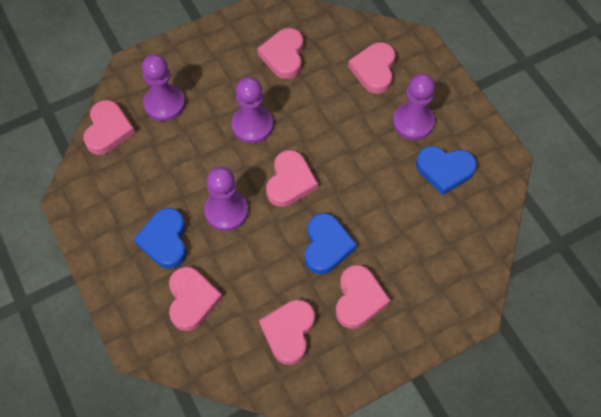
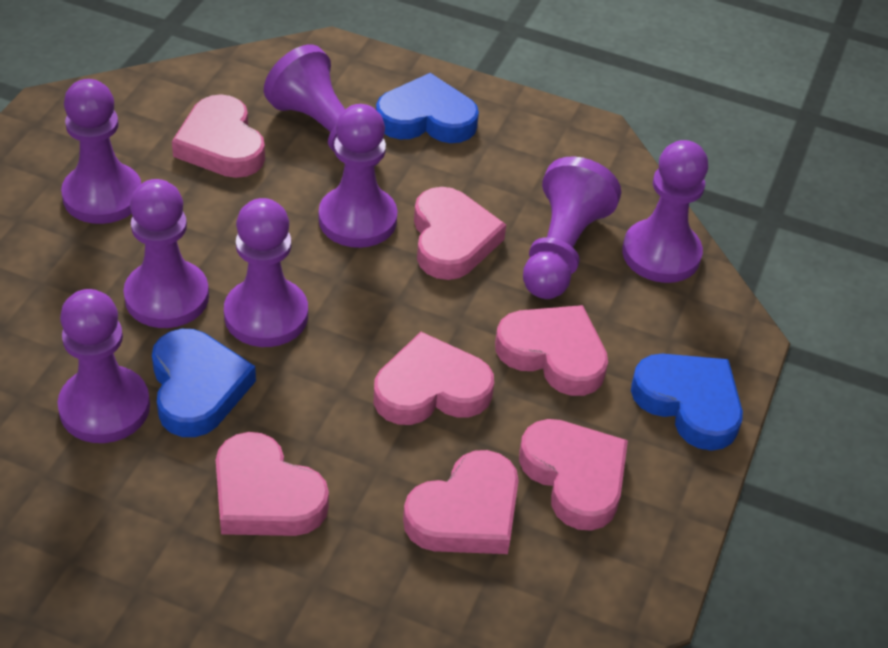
purple pawn: [142,54,185,121] [204,166,248,231] [232,77,273,143] [393,74,435,140] = 4 -> [57,289,150,443] [61,79,141,224] [124,179,209,328] [224,198,308,347] [264,45,380,166] [319,104,398,248] [523,156,621,299] [622,140,708,283] = 8

